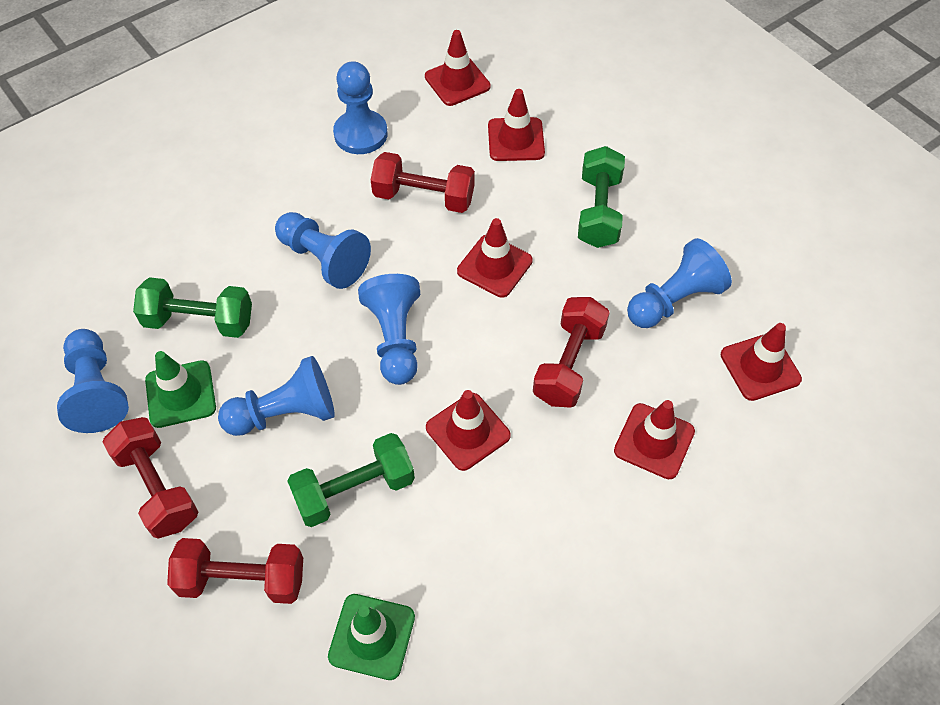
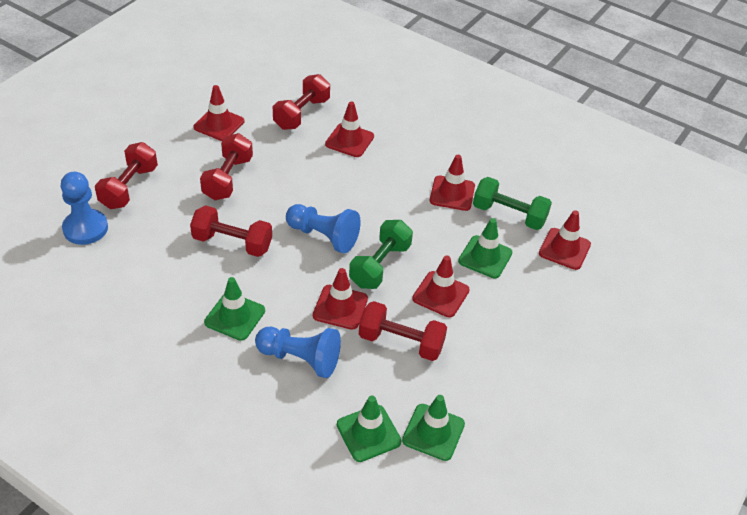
blue pawn: [57,329,129,433] [218,356,335,436] [275,212,371,289] [333,61,387,154] [358,274,420,385] [627,238,732,328] = 6 -> [61,172,108,245] [255,327,341,378] [286,204,361,253] = 3
green dumbbell: [133,277,252,338] [287,433,415,527] [578,146,625,248] = 3 -> [349,220,413,289] [473,177,552,230] = 2
green traffic cone: [145,351,216,428] [328,594,415,680] = 2 -> [204,277,265,341] [337,396,402,462] [402,395,465,461] [458,218,512,278] = 4
red dumbbell: [102,417,198,539] [167,538,303,604] [371,152,475,213] [533,297,610,408] = 4 -> [95,142,158,209] [190,205,272,257] [200,133,253,200] [273,74,330,130] [359,301,447,361] = 5

